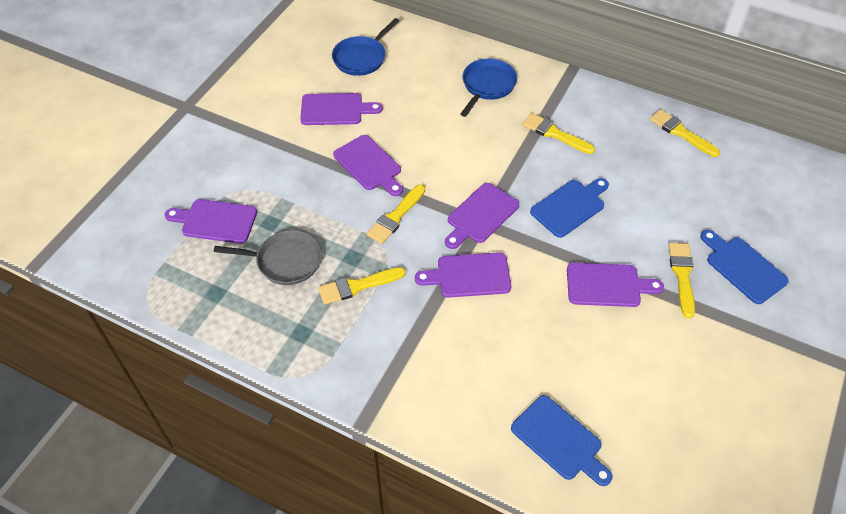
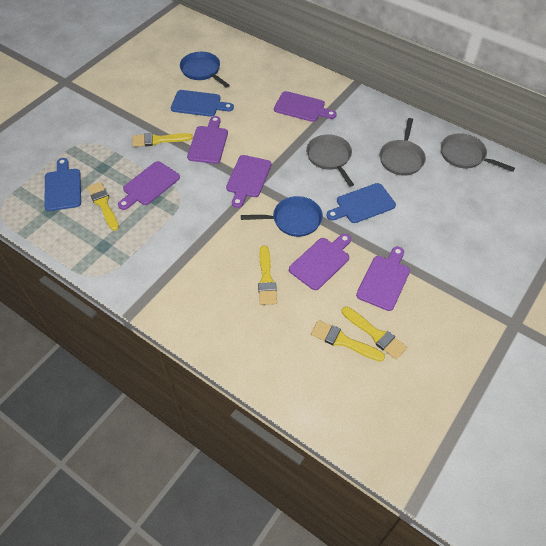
grey pan: [214,230,322,285] = 1 -> [306,134,354,187] [379,118,426,176] [441,133,515,172] = 3

